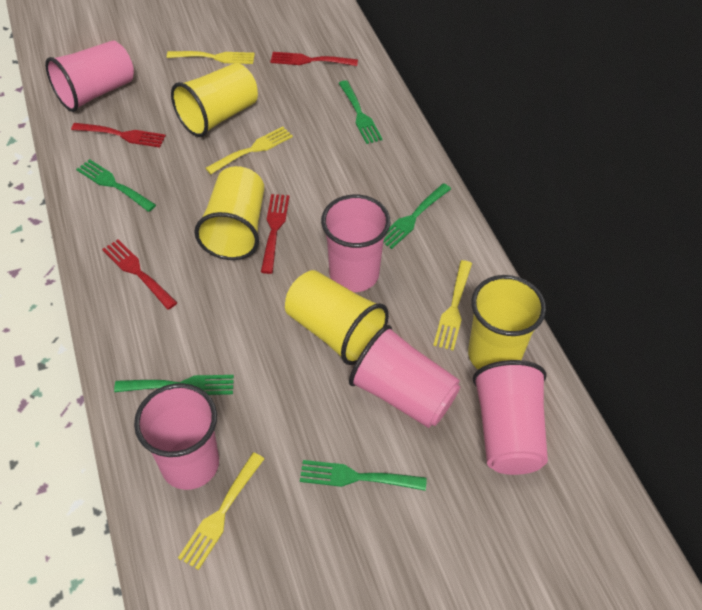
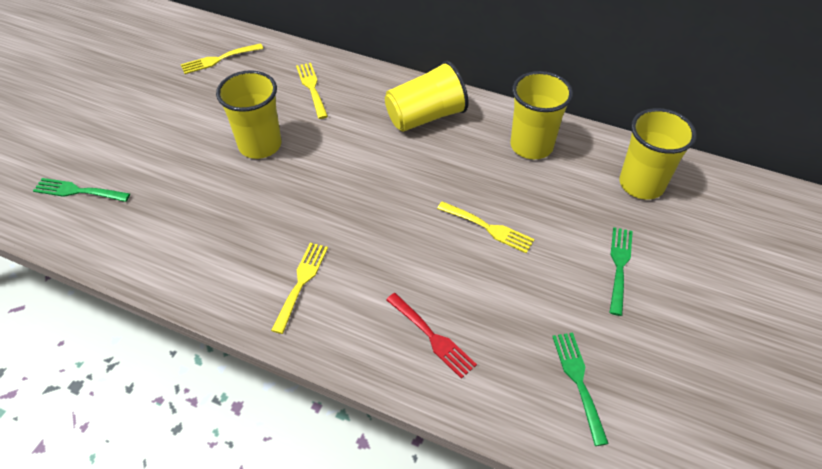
green fork: [76,159,156,212] [114,375,234,395] [300,460,427,491] [339,80,383,144] [383,183,451,249] = 5 -> [33,178,130,202] [552,333,609,446] [609,227,633,316] = 3
pink cup: [45,40,134,112] [134,383,219,490] [321,195,390,292] [349,325,460,428] [473,360,548,475] = 5 -> none = 0
red fork: [71,123,166,147] [102,239,177,310] [261,194,289,274] [270,52,358,66] = 4 -> [386,293,477,379] = 1

